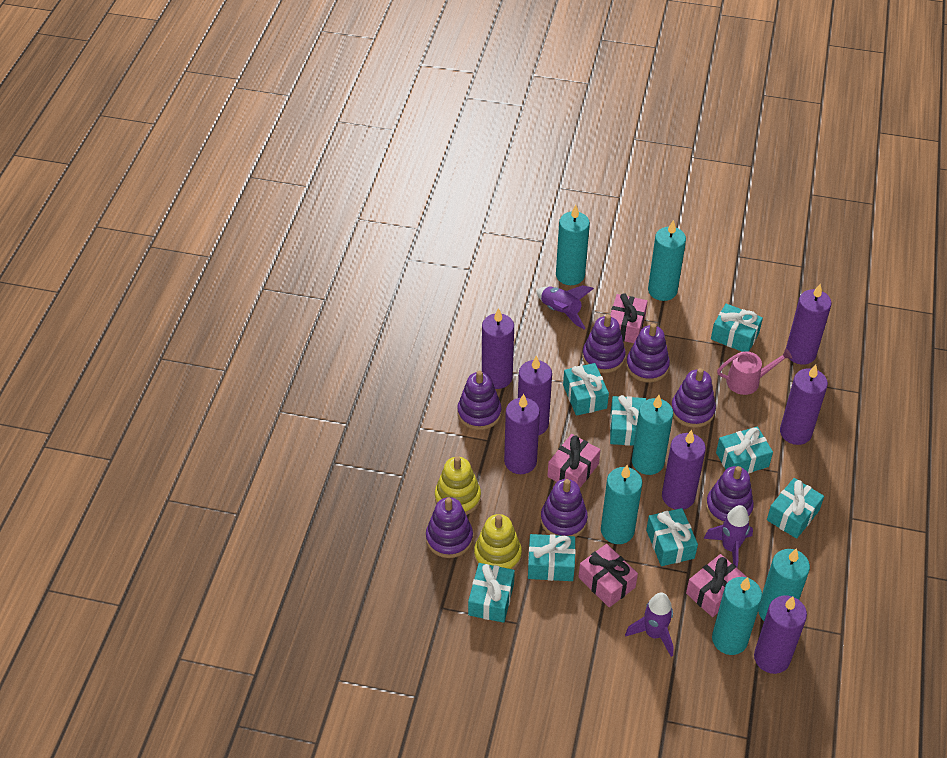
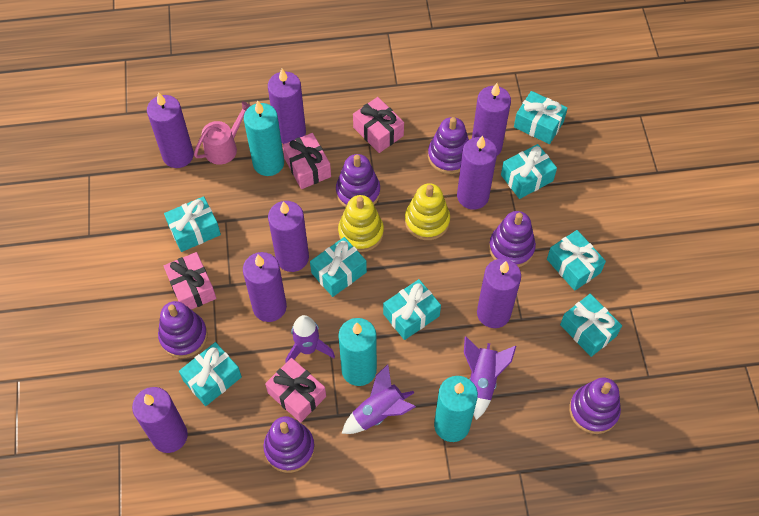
purple candle: [482,308,514,389] [504,394,540,474] [518,355,552,435] [662,430,706,510] [754,595,807,674] [780,364,828,445] [786,284,831,365] = 7 -> [132,387,188,453] [147,92,194,168] [243,252,287,322] [268,69,306,144] [268,201,309,272] [457,135,497,210] [472,83,511,156] [477,259,521,328] = 8
purple stacking toy: [426,497,473,558] [457,371,502,430] [541,479,588,537] [582,314,625,373] [626,323,670,383] [671,368,716,428] [706,466,754,525] = 7 -> [158,301,207,358] [263,416,315,473] [336,154,380,207] [428,117,469,174] [489,211,536,267] [569,378,621,434] = 6
turquoise candle: [556,205,590,285] [601,465,642,544] [632,395,673,475] [648,220,686,301] [712,577,762,655] [758,548,810,621] = 6 -> [244,101,284,176] [338,318,377,386] [434,376,478,442] = 3

